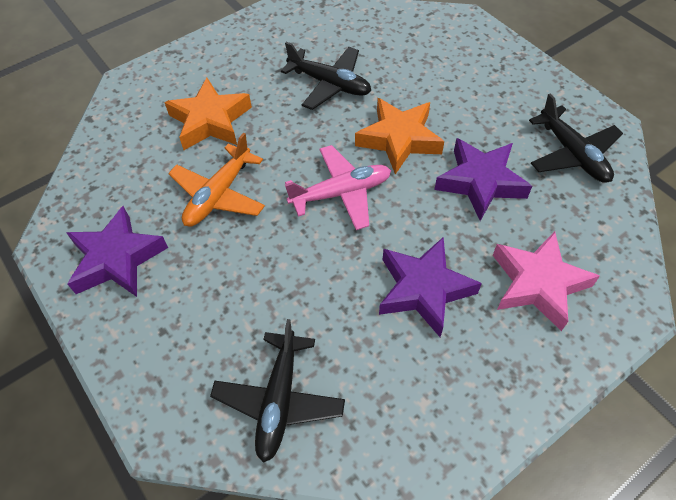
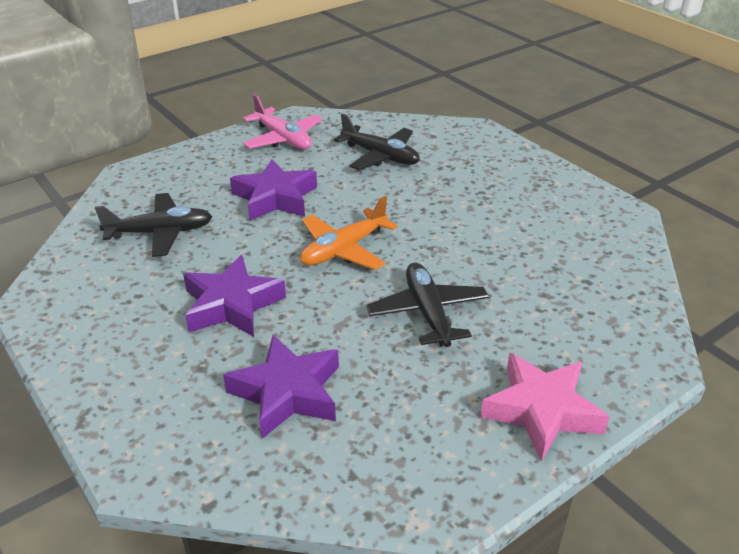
orange star: [164,78,252,150] [355,98,444,174] = 2 -> none = 0

